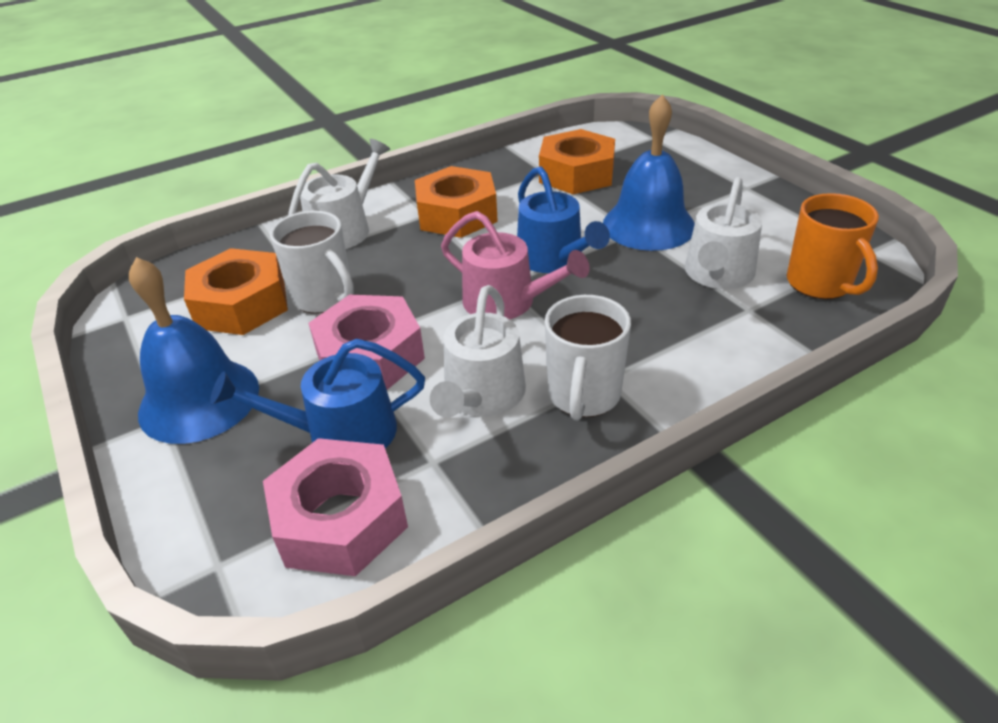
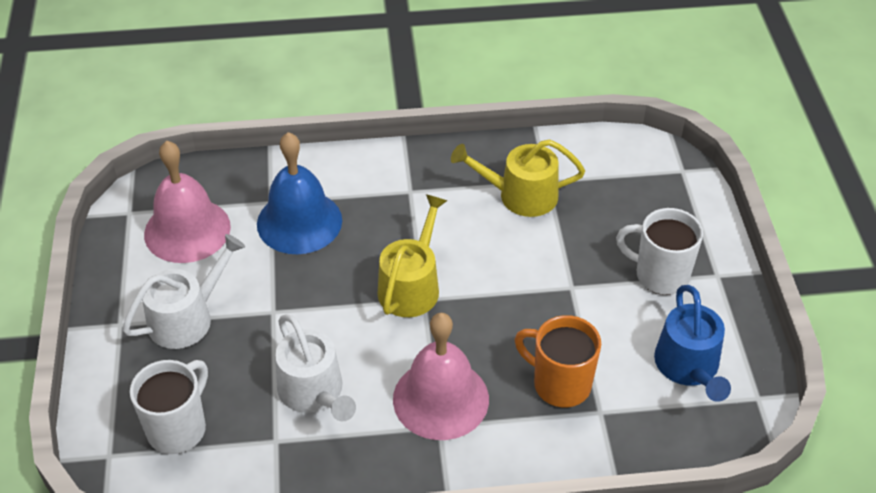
blue bell: [129,257,259,444] [603,94,695,251] = 2 -> [257,132,342,254] = 1
blue watering can: [210,338,425,449] [517,166,610,273] = 2 -> [654,285,731,402] = 1
orange nut: [184,248,288,335] [415,166,498,238] [539,129,615,194] = 3 -> none = 0
pink bell: none = 0 -> [144,141,231,263] [393,313,489,440] = 2
pink nut: [263,438,408,576] [309,294,425,390] = 2 -> none = 0
pink watering can: [441,211,590,319] = 1 -> none = 0
white watering can: [288,139,390,249] [430,285,526,417] [685,177,762,289] = 3 -> [122,234,245,349] [275,314,356,421] = 2
yellow watering can: none = 0 -> [377,194,447,317] [451,139,585,217] = 2

